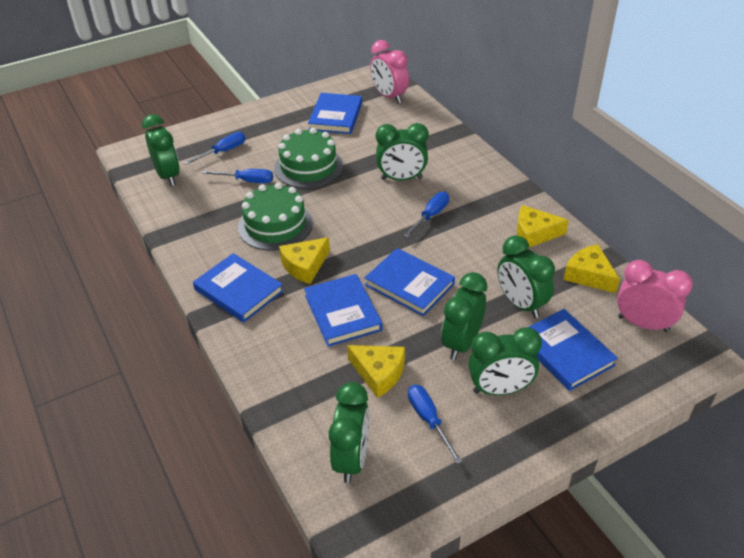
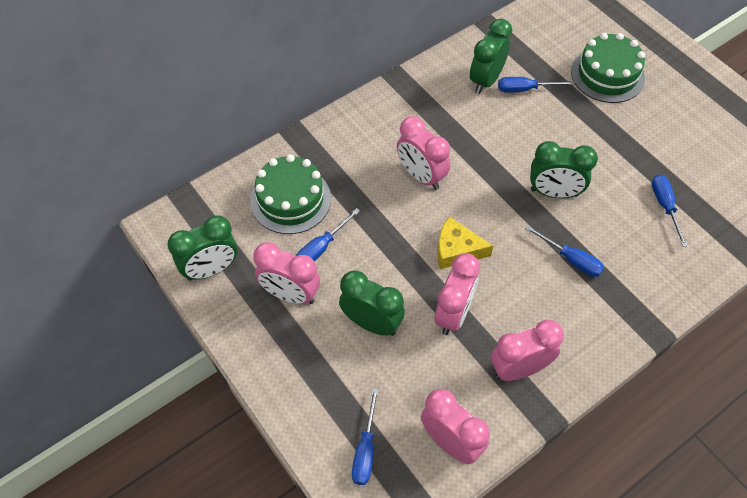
blue book: [193,253,284,323] [304,274,383,347] [308,93,362,134] [365,248,455,316] [529,309,618,391] = 5 -> none = 0
blue screwdriver: [184,132,245,165] [202,169,273,183] [403,192,449,238] [408,385,463,464] = 4 -> [296,208,360,262] [352,388,379,485] [498,77,575,93] [525,225,604,277] [652,174,688,247] = 5
green clock: [142,114,180,186] [328,382,369,483] [376,123,429,180] [441,272,487,360] [468,327,542,395] [497,236,555,318] = 6 -> [168,215,238,281] [339,270,405,336] [470,19,512,94] [530,141,598,198] = 4
pink clock: [370,40,409,104] [617,260,693,332] = 2 -> [253,242,320,304] [397,116,450,190] [421,389,490,464] [435,253,480,335] [491,320,564,381] = 5
yellow cheese: [279,237,330,284] [347,345,405,398] [517,205,569,248] [563,244,620,293] = 4 -> [437,216,493,269] = 1

